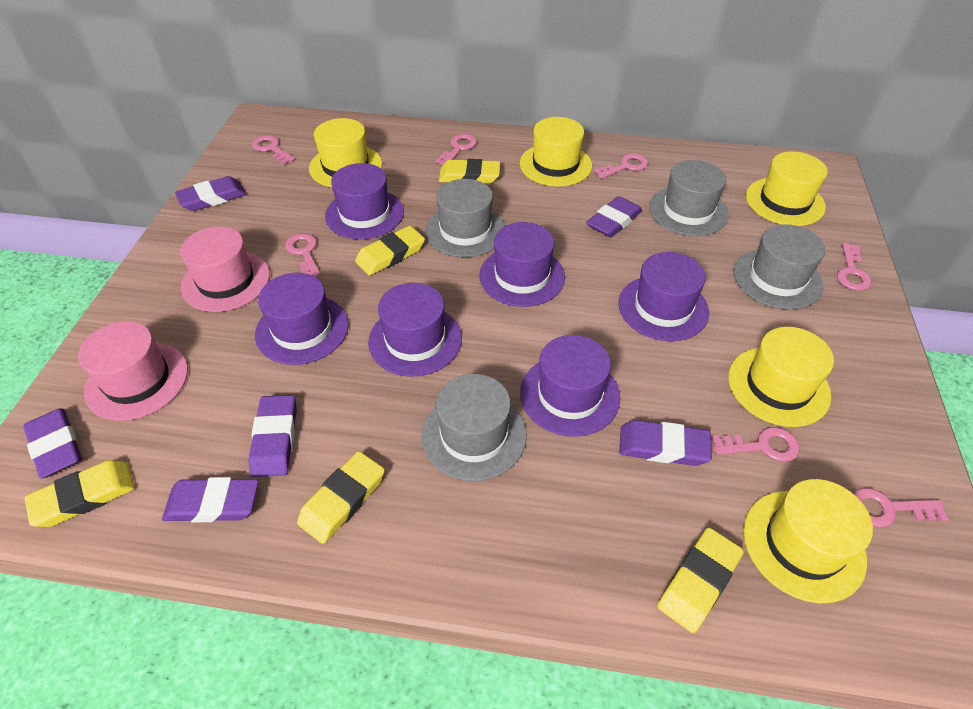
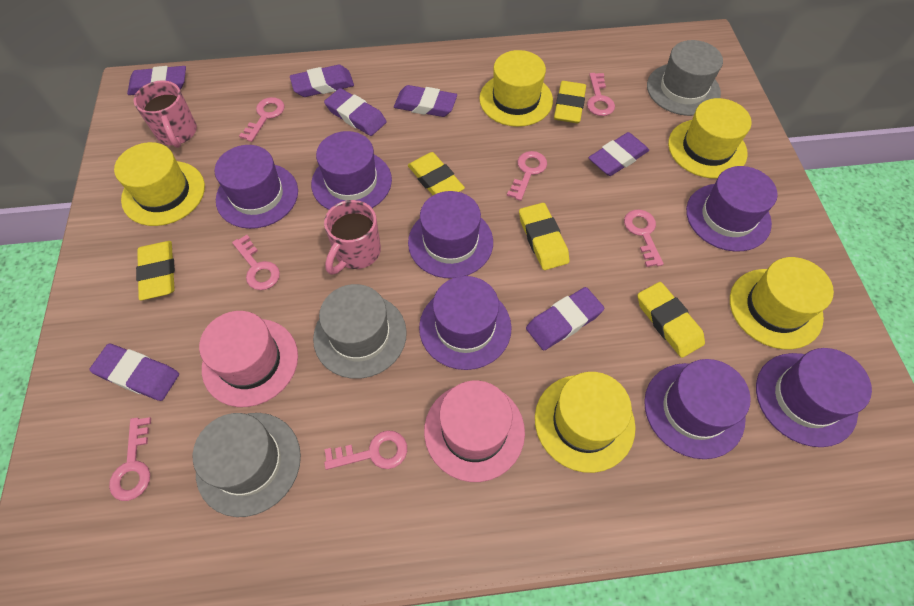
grey hat: [422,374,527,481] [425,179,505,257] [649,160,729,236] [734,224,825,310] = 4 -> [193,413,301,517] [313,284,407,379] [647,40,723,116] = 3
pink mug: none = 0 -> [134,80,197,148] [324,200,381,275] = 2
purple eraser: [23,408,82,479] [162,477,259,522] [175,176,246,211] [248,395,297,477] [586,196,642,237] [619,420,712,466] = 6 -> [89,344,179,401] [127,66,186,95] [290,65,354,97] [324,88,387,136] [394,85,457,117] [526,287,604,350] [588,132,649,176] = 7
purple hat: [255,273,349,365] [325,163,404,239] [368,283,462,376] [479,222,565,307] [520,335,620,437] [618,252,709,341] = 6 -> [215,145,298,229] [311,131,392,210] [408,191,493,279] [419,276,512,370] [644,359,751,459] [686,166,778,252] [756,348,872,447] = 7

